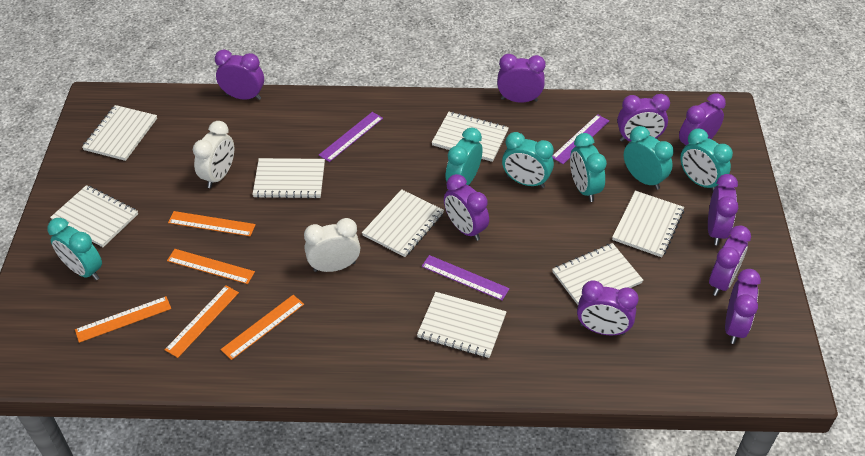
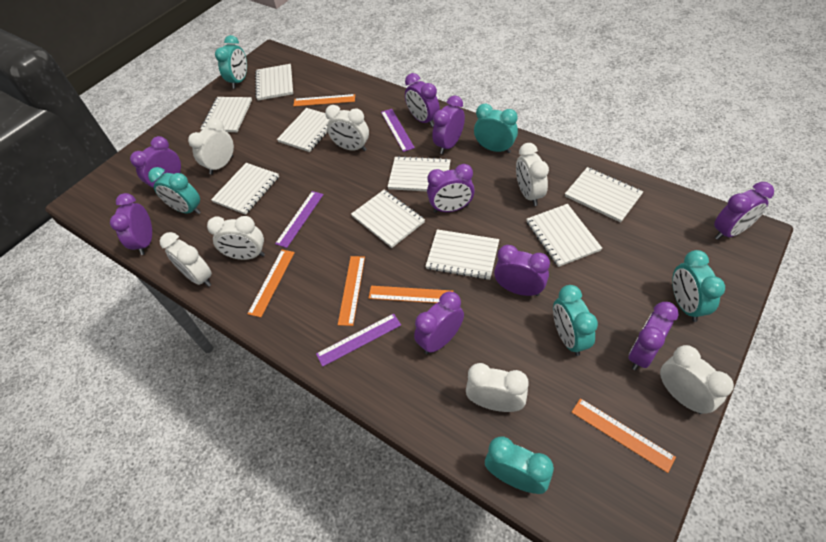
white clock: [193,121,234,188] [304,218,360,272] = 2 -> [160,232,212,287] [188,118,234,175] [207,216,265,260] [325,105,369,151] [466,363,529,412] [516,143,549,206] [660,345,734,414] = 7
white notebook: [50,185,138,247] [82,105,157,161] [252,158,325,199] [362,189,444,257] [417,292,506,358] [432,112,509,162] [552,243,643,305] [612,190,684,257] = 8 -> [201,97,252,132] [211,163,279,215] [255,64,293,100] [277,108,330,152] [351,190,425,248] [388,156,451,191] [425,229,499,280] [526,204,602,267] [565,167,643,223] = 9

